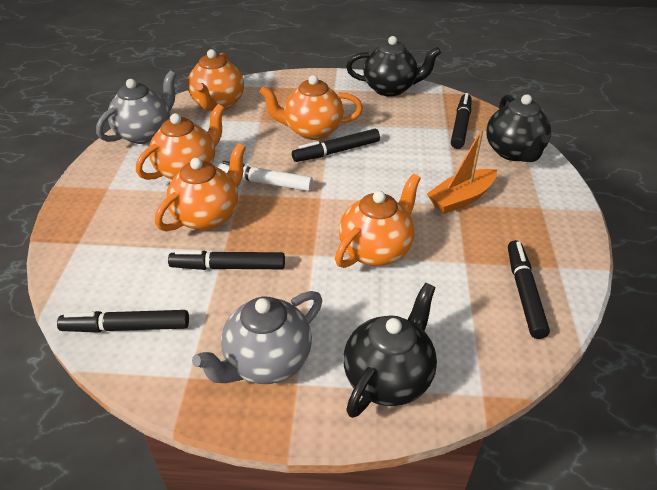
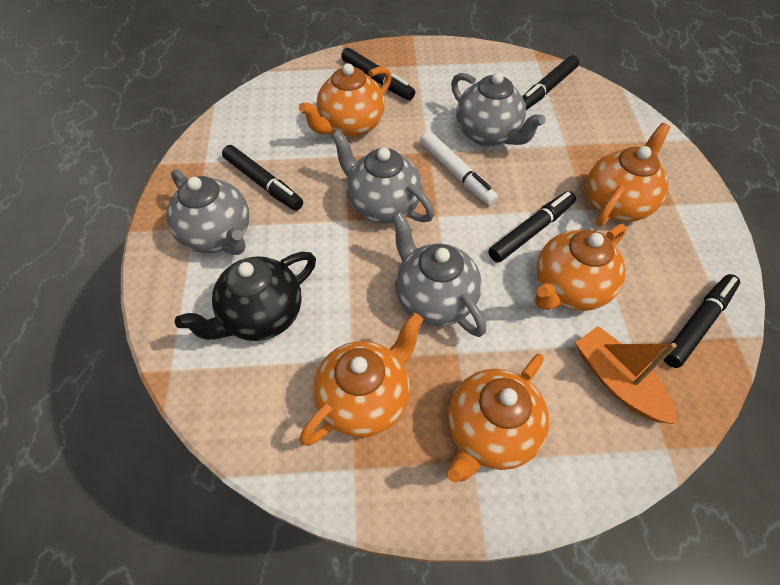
black teapot: [343,282,437,418] [346,36,441,97] [486,94,551,162] = 3 -> [175,252,316,341] = 1
grey teapot: [96,71,177,144] [192,291,322,384] = 2 -> [166,170,249,255] [331,130,435,223] [392,212,486,337] [451,72,545,146] = 4

